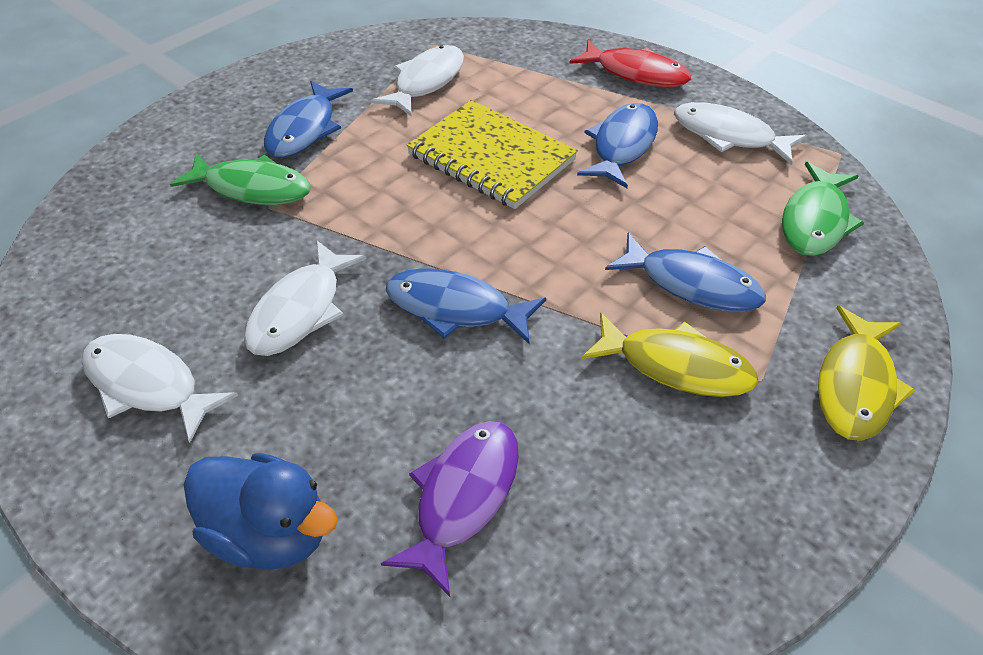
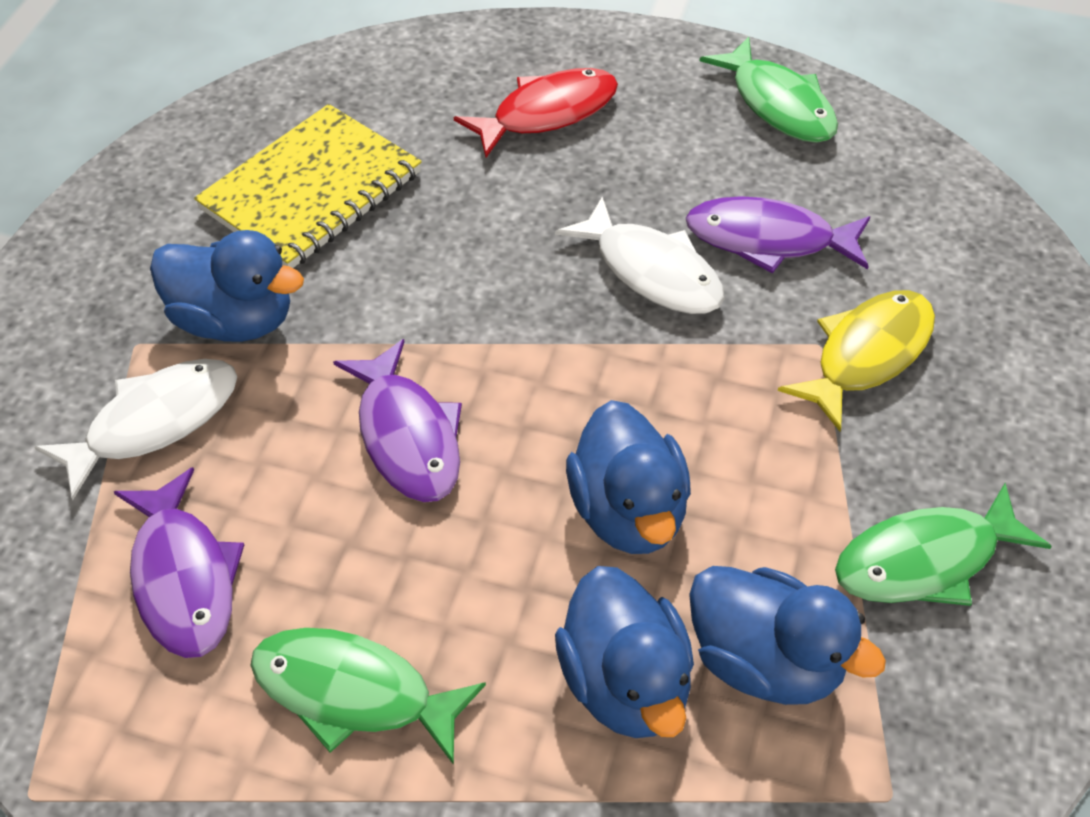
blue duck: [184,453,338,570] = 1 -> [150,230,304,342] [555,566,694,738] [566,400,691,554] [689,566,886,705] = 4
blue fish: [264,81,353,158] [386,268,546,344] [577,103,658,188] [605,233,766,312] = 4 -> none = 0
green fish: [170,153,311,205] [782,162,864,256] = 2 -> [250,628,486,765] [699,37,838,143] [835,483,1052,606] = 3
purple fish: [381,421,519,597] = 1 -> [114,467,244,658] [333,339,462,502] [686,196,870,274] = 3
white fish: [81,334,238,443] [244,241,367,356] [371,45,464,117] [674,102,807,165] = 4 -> [34,359,237,500] [555,197,725,314] = 2
yellow fish: [581,312,758,397] [818,305,915,441] = 2 -> [778,290,935,431] = 1

